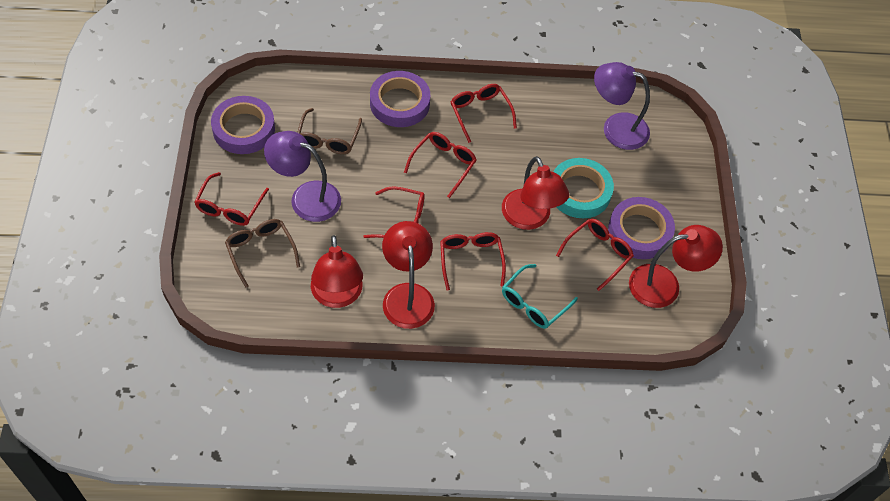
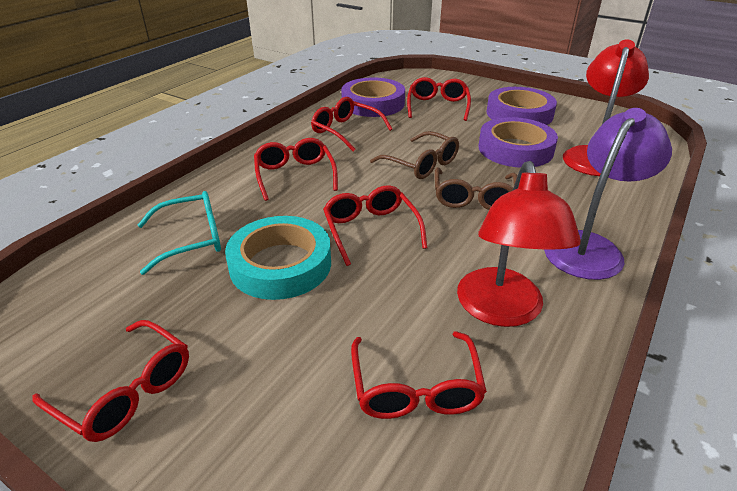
purple lamp: [264,131,341,222] [594,62,650,150] = 2 -> [544,108,672,280] = 1
red lamp: [311,235,363,308] [382,221,435,329] [502,156,569,230] [629,225,723,308] = 4 -> [457,161,581,327] [563,39,649,176] = 2

